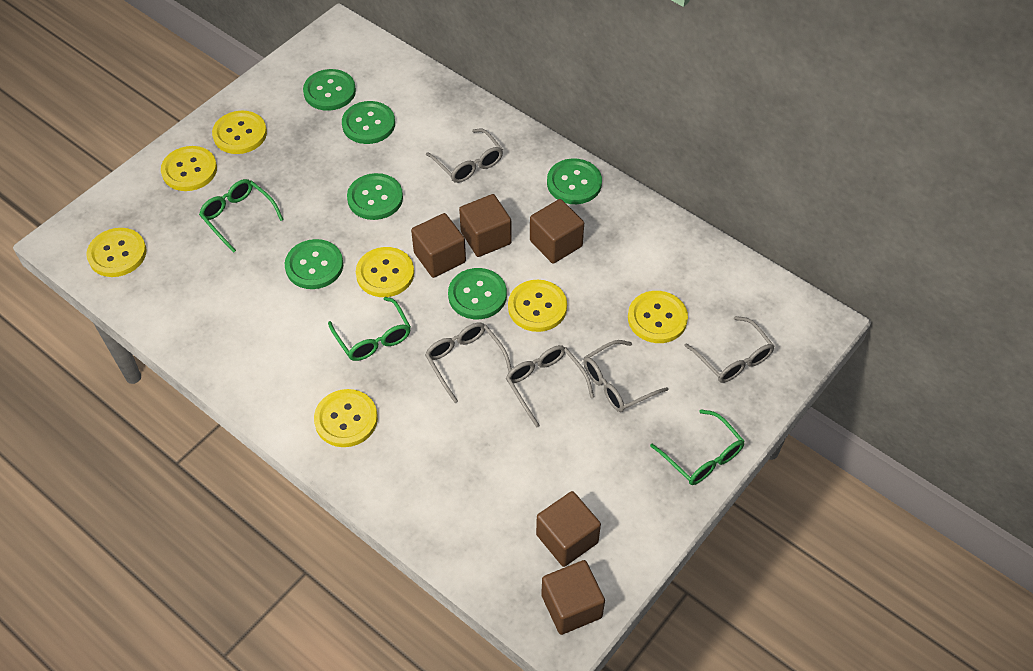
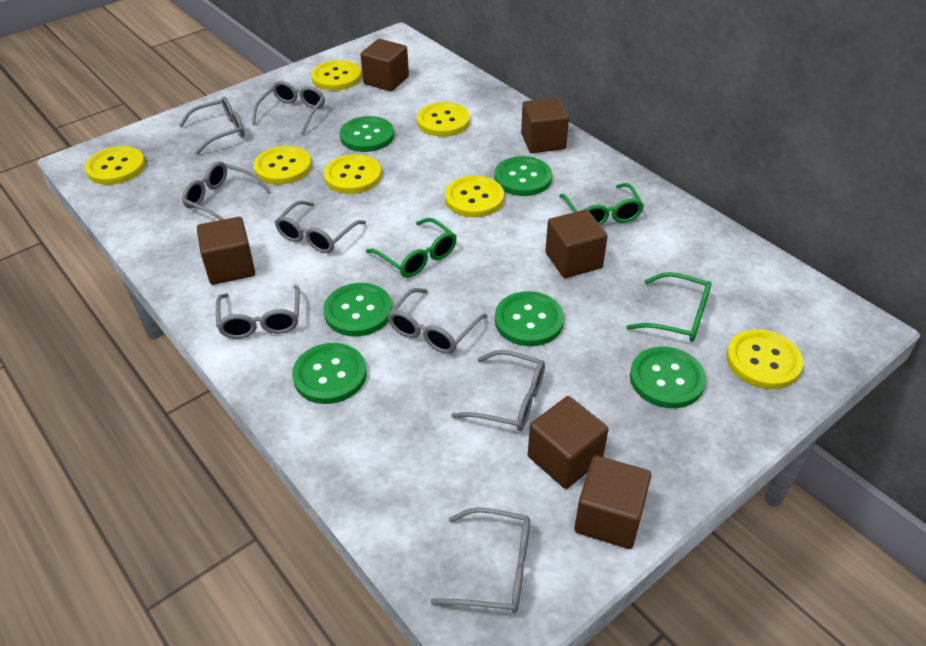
brown cube: [411,213,466,278] [459,194,512,257] [530,199,584,264] [536,491,601,567] [541,560,605,635] = 5 -> [197,217,255,285] [360,39,409,91] [521,98,569,153] [528,396,609,489] [545,209,608,278] [574,455,651,549] = 6
grey glasses: [425,322,512,403] [426,128,503,183] [506,345,594,427] [583,340,669,412] [684,316,774,383] = 5 -> [179,97,245,155] [182,161,271,220] [216,285,300,339] [252,81,325,135] [275,200,366,253] [388,288,487,354] [430,507,530,613] [451,350,545,431] = 8

